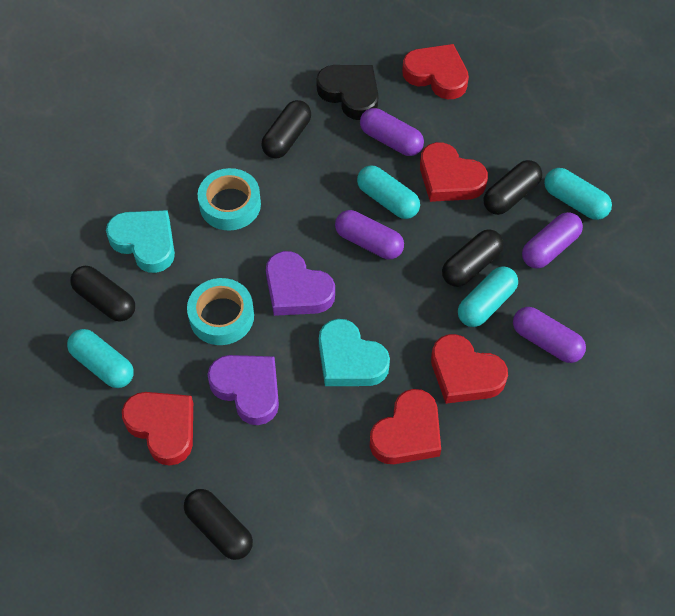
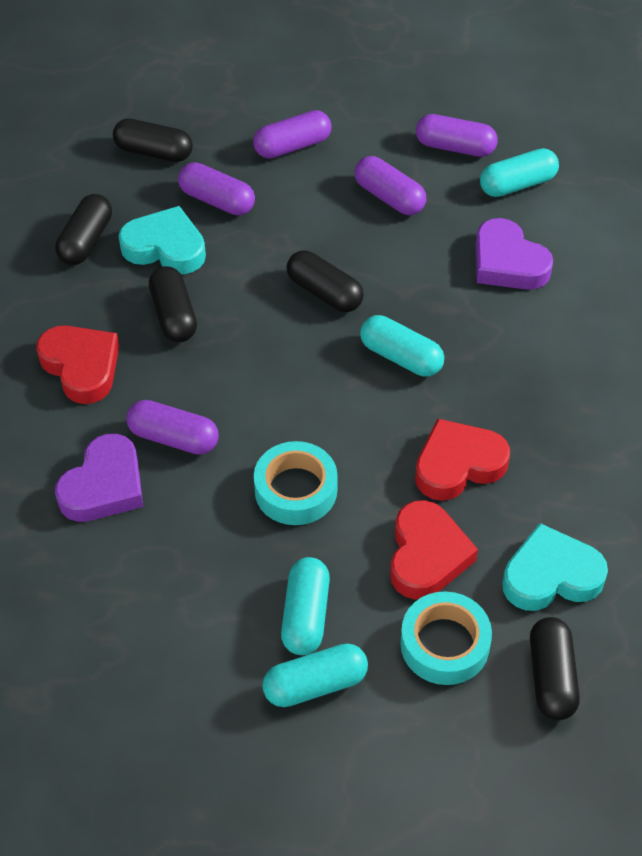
black heart: [316,65,379,120] = 1 -> none = 0
purple capsule: [335,210,404,259] [360,108,424,156] [513,307,586,363] [522,212,583,269] = 4 -> [126,400,219,455] [178,162,255,215] [253,110,331,159] [355,156,426,215] [416,114,498,157] = 5
red heart: [122,392,193,466] [370,389,441,464] [402,44,469,99] [420,142,488,202] [431,334,508,404] = 5 -> [36,325,119,404] [390,500,478,600] [415,419,510,501] = 3

